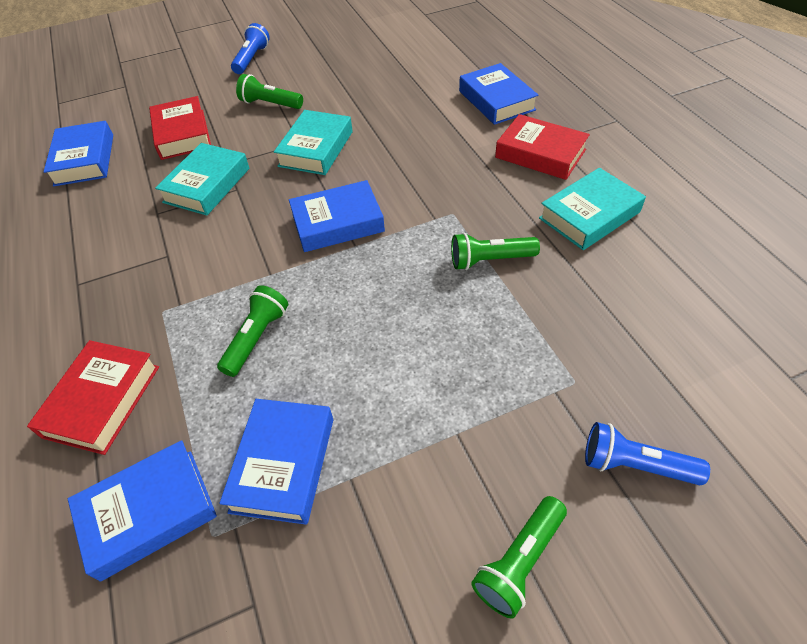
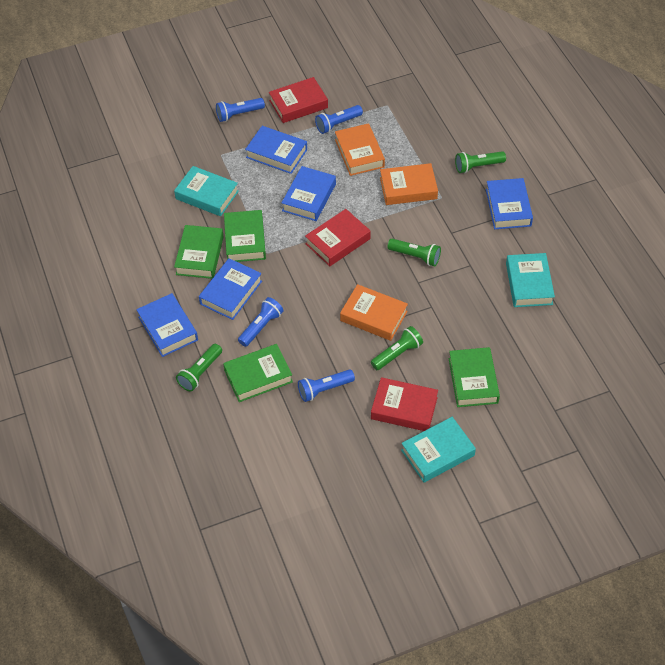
blue flashlight: [231,23,270,74] [585,422,710,485] = 2 -> [216,98,265,122] [238,297,284,347] [298,369,355,402] [315,105,363,134] = 4
green book: none = 0 -> [174,225,224,279] [223,344,293,402] [224,210,266,262] [449,347,500,407] = 4
orange book: none = 0 -> [335,123,385,176] [340,284,408,341] [380,163,438,205] = 3

